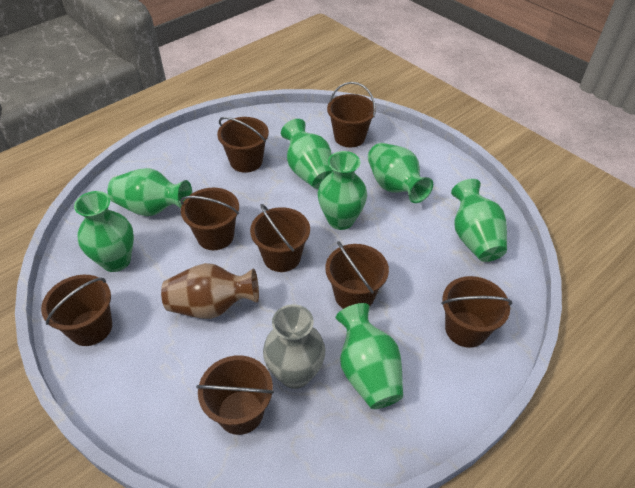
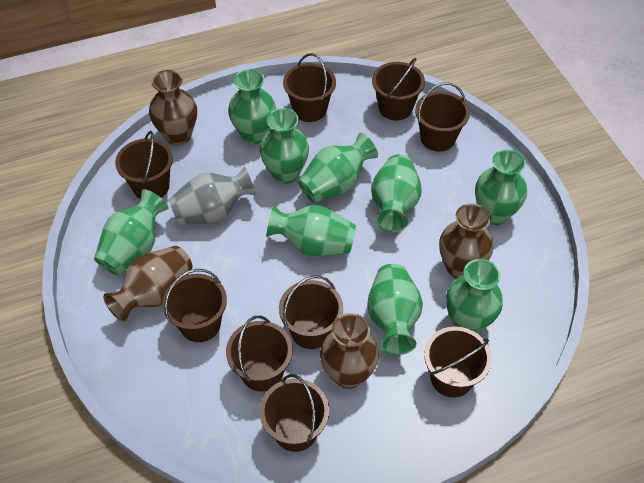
brown bucket: [41,275,112,346] [180,188,239,250] [196,355,274,435] [217,117,269,173] [250,204,310,272] [325,241,389,309] [327,82,376,147] [441,276,512,348] = 8 -> [115,131,173,199] [162,269,227,342] [226,316,293,392] [260,374,329,452] [279,275,343,349] [283,53,336,122] [372,58,425,120] [415,82,470,152] [424,326,492,398] = 9
brown vase: [161,263,259,319] = 1 -> [103,246,192,322] [149,70,197,145] [320,313,379,389] [439,203,494,279] = 4
green vase: [74,191,134,272] [108,168,192,216] [281,119,333,189] [318,151,367,230] [336,303,403,409] [368,143,433,203] [451,179,507,262] = 7 -> [94,189,168,275] [228,69,276,144] [259,108,309,184] [266,205,356,257] [298,133,378,203] [367,264,423,355] [371,154,422,232] [446,259,503,333] [475,149,527,225] = 9

